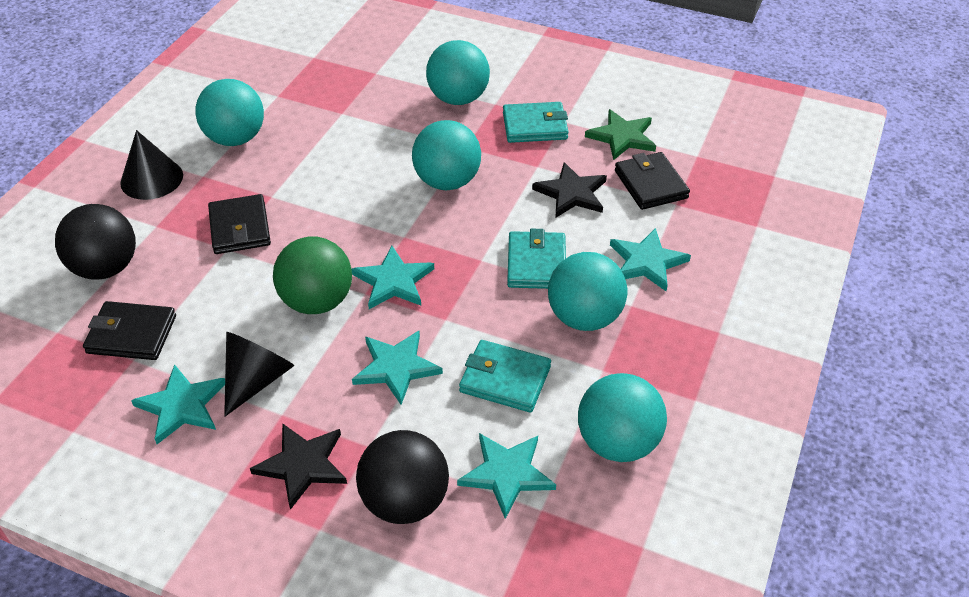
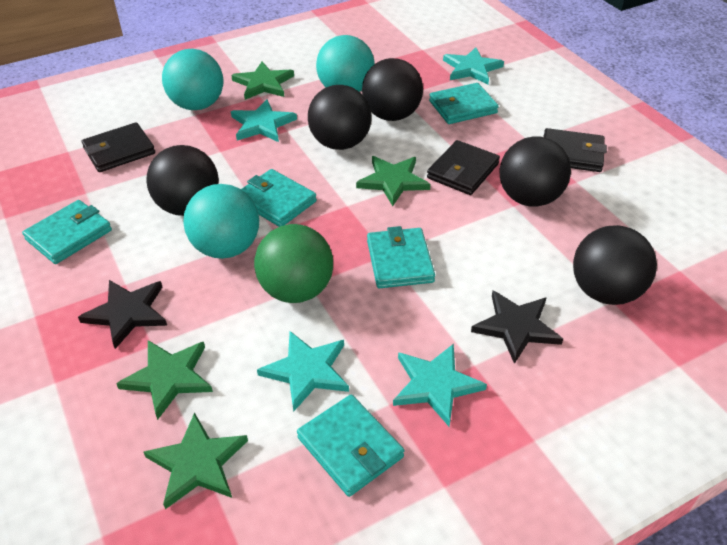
black ball: [55,204,136,280] [356,430,449,524] = 2 -> [146,145,219,216] [308,85,372,150] [362,58,423,121] [500,136,571,207] [573,225,657,305] = 5
black cone: [120,130,183,200] [224,332,294,417] = 2 -> none = 0
green star: [585,109,656,160] = 1 -> [116,340,213,420] [144,412,248,509] [231,62,294,100] [356,156,431,206] = 4
turquoise ball: [195,79,264,146] [412,120,481,190] [426,40,490,105] [548,252,627,331] [578,373,667,462] = 5 -> [162,49,223,110] [183,184,259,259] [316,35,375,92] = 3
turquoise star: [131,364,225,444] [352,246,434,309] [352,331,443,405] [457,433,556,519] [610,228,691,291] = 5 -> [231,99,297,142] [257,331,349,412] [393,344,487,426] [443,47,504,84] = 4
turquoise wallet: [459,340,551,413] [503,102,569,143] [507,229,566,289] = 3 -> [22,200,112,264] [241,169,317,227] [297,394,404,497] [367,226,435,288] [429,83,499,124] = 5

